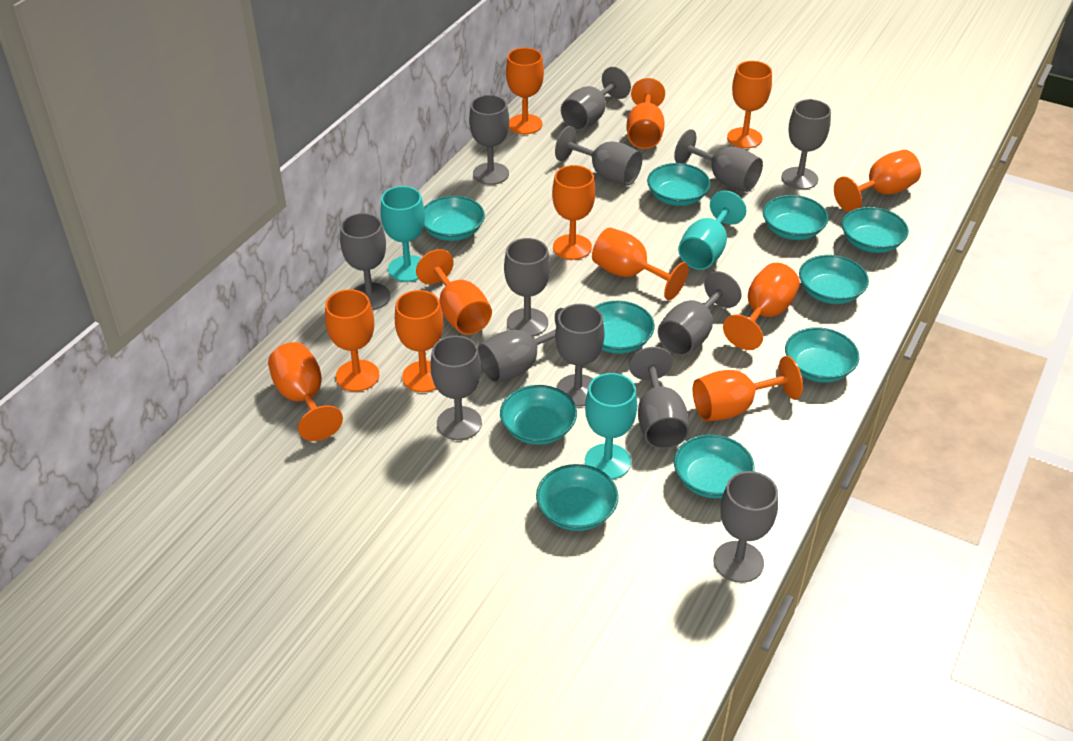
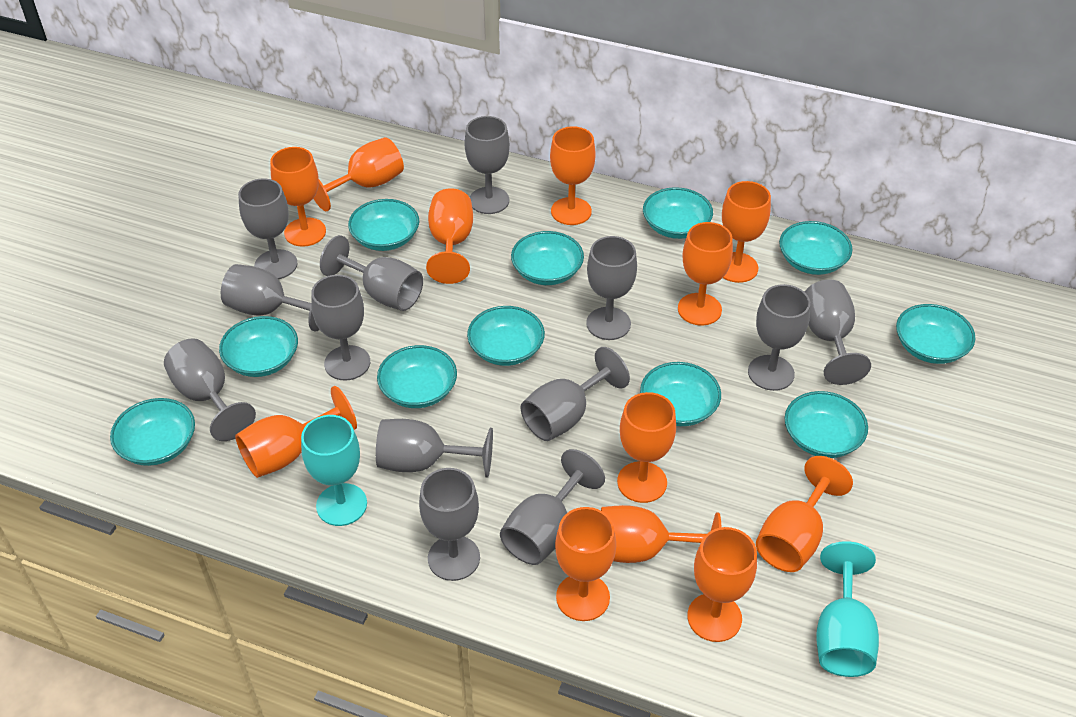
turquoise bowl: [424,196,485,241] [500,385,577,445] [536,464,619,531] [594,301,655,354] [647,163,711,206] [674,434,755,498] [763,195,828,240] [785,327,859,383] [799,255,869,304] [842,207,909,253] = 10 -> [110,398,195,466] [219,316,298,377] [348,199,419,251] [377,345,457,408] [467,306,545,366] [511,231,584,285] [640,362,721,426] [643,187,713,239] [779,221,853,275] [785,391,868,458] [896,304,975,364] = 11
turquoise goblet: [380,186,425,282] [585,373,637,479] [678,191,746,270] = 3 -> [301,415,367,526] [816,541,879,677] = 2

